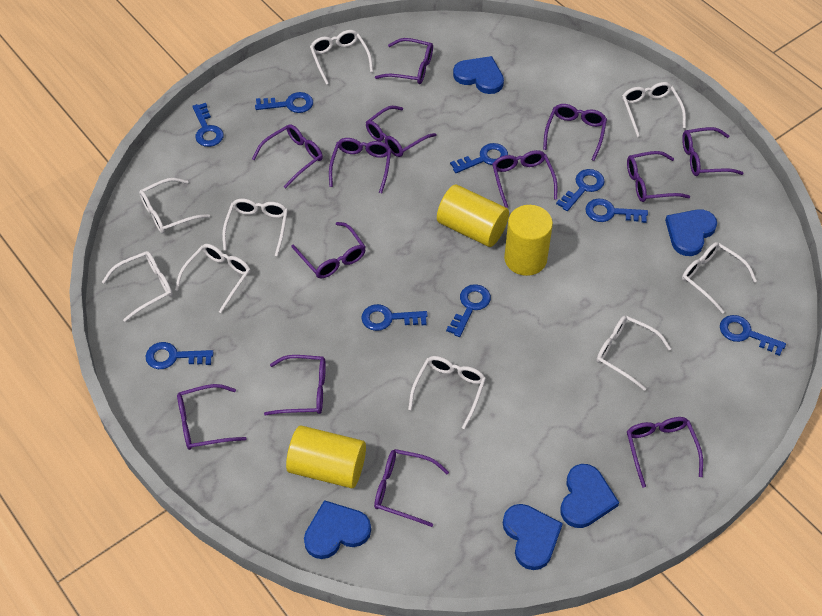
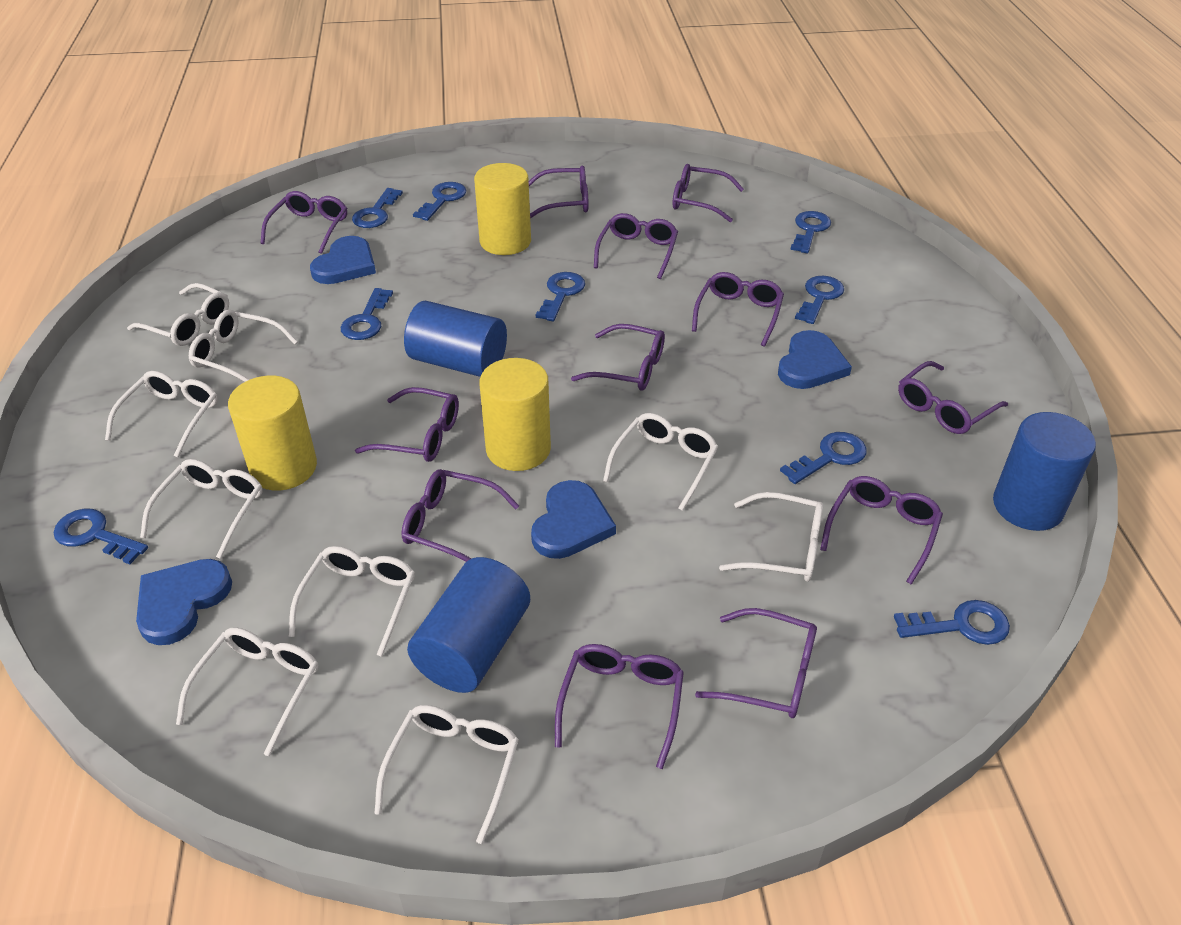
blue cylinder: none = 0 -> [404,301,507,377] [407,557,530,693] [993,412,1096,531] = 3
blue heart: [304,500,371,559] [453,56,504,94] [503,504,563,570] [560,464,619,528] [665,209,717,256] = 5 -> [136,559,232,645] [310,236,376,284] [531,480,616,559] [778,330,852,389] = 4
purple glasses: [177,384,247,450] [252,124,323,189] [264,355,326,415] [291,222,366,278] [329,138,391,193] [366,106,436,157] [374,449,449,527] [375,38,433,84] [492,150,557,208] [543,104,607,161] [627,151,690,202] [627,417,703,488] [682,127,744,176] = 13 -> [260,191,347,254] [355,387,459,462] [401,469,519,562] [529,166,589,218] [555,644,684,769] [571,324,665,391] [594,213,678,279] [673,164,744,222] [692,272,784,346] [695,608,817,718] [820,476,943,585] [898,361,1008,434] = 12

